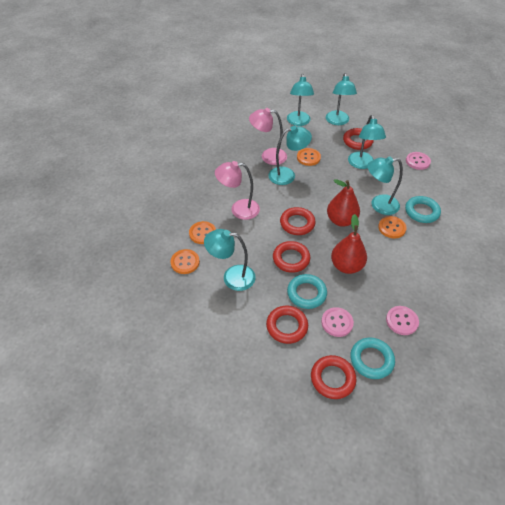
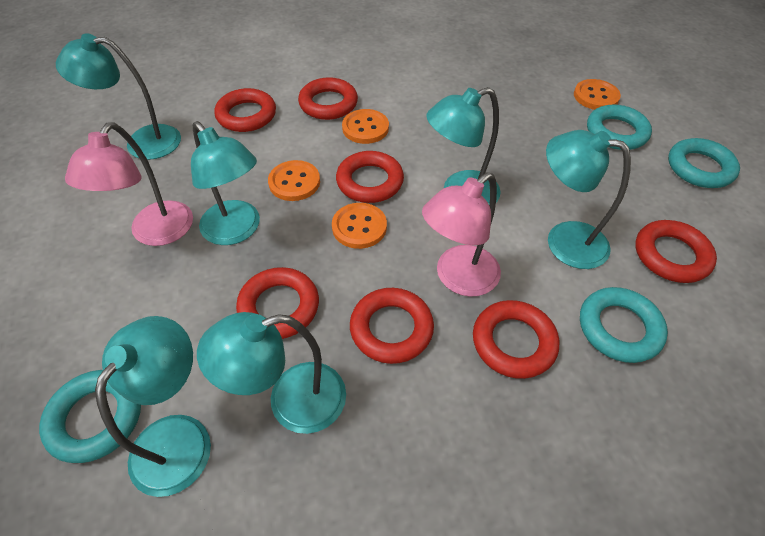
pink button: [321,307,354,337] [386,306,419,335] [406,152,431,170] = 3 -> none = 0
red pear: [327,179,360,227] [331,214,367,274] = 2 -> none = 0
red ring: [266,306,308,344] [273,241,310,273] [280,207,315,235] [311,355,356,399] [343,128,374,150] = 5 -> [214,88,276,132] [236,267,319,339] [298,77,358,120] [336,151,404,203] [350,288,434,364] [473,300,559,379] [636,220,717,283] = 7
turquoise ring: [287,274,327,309] [350,337,395,379] [405,196,441,223] = 3 -> [39,370,141,463] [580,287,668,363] [587,104,652,150] [668,138,740,188] = 4

